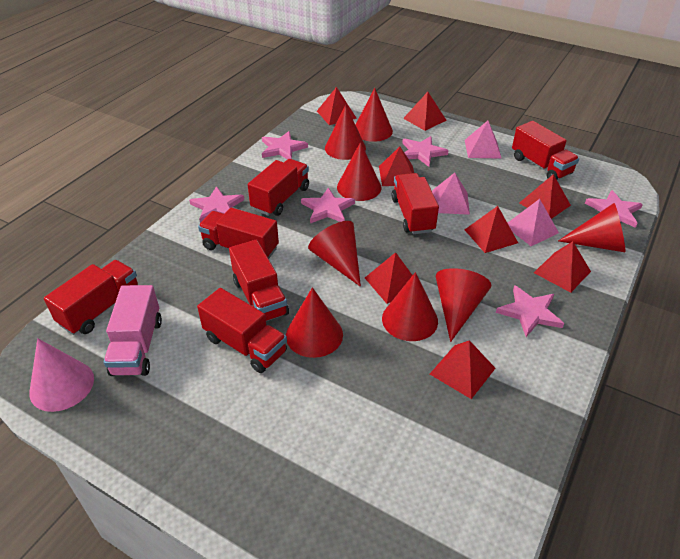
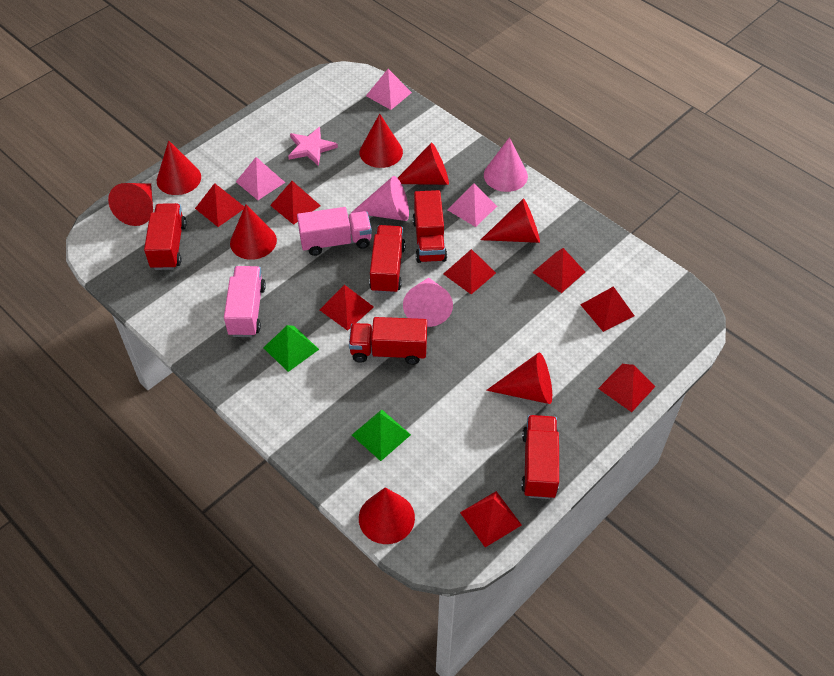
green pyramid: none = 0 -> [263,325,319,372] [352,409,411,461] = 2
pink cone: [29,338,94,412] = 1 -> [351,176,409,221] [403,277,453,327] [484,137,528,192] = 3
pink star: [189,186,244,223] [262,131,308,159] [301,188,355,223] [402,136,449,167] [496,285,564,337] [585,190,643,228] = 6 -> [288,127,338,166] = 1
pink truck: [104,285,162,376] = 1 -> [224,266,266,337] [297,207,372,256] = 2
red truck: [44,260,138,335] [197,288,287,373] [198,208,279,259] [229,240,289,321] [248,159,309,216] [392,173,439,234] [512,121,579,180] = 7 -> [144,203,187,270] [349,317,427,365] [369,225,406,294] [412,190,447,263] [521,415,559,499] = 5

